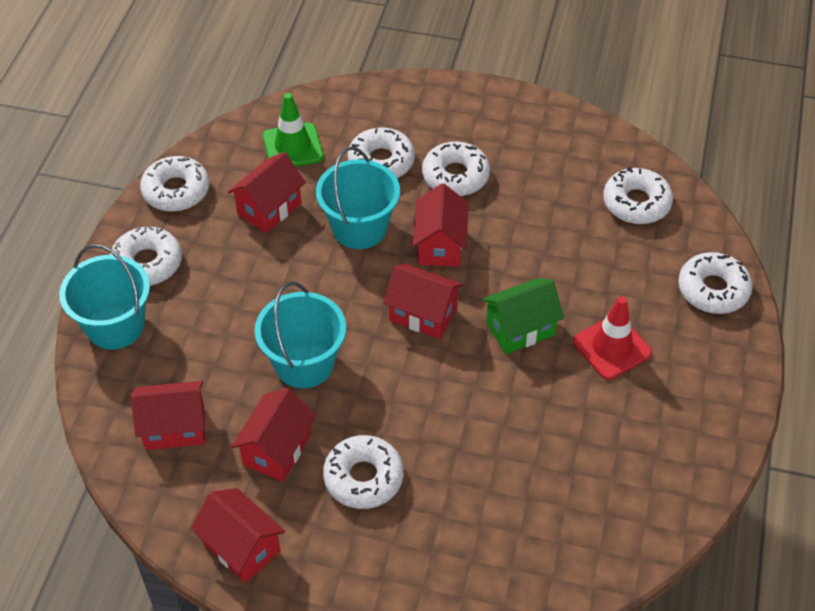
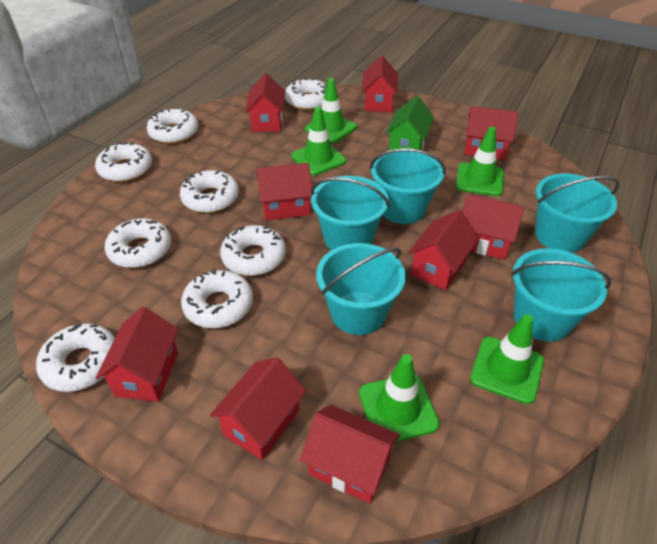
green traffic cone: [263,93,324,167] = 1 -> [291,106,346,175] [305,78,357,143] [359,354,439,442] [456,126,504,196] [470,314,544,404] = 5
red house: [131,381,205,450] [191,488,285,583] [228,152,306,233] [231,388,316,482] [383,264,463,339] [413,183,469,267] = 6 -> [96,307,178,402] [210,357,306,460] [245,73,285,132] [256,163,312,220] [300,405,400,503] [362,56,398,112] [408,210,478,290] [462,194,524,260] [464,106,518,160] = 9
red traffic cone: [573,296,652,380] = 1 -> none = 0
turquoise bucket: [59,244,150,349] [255,282,346,388] [316,147,400,249] = 3 -> [311,176,390,250] [316,243,406,335] [370,149,446,224] [511,248,611,341] [535,173,620,253] = 5
white donut: [110,226,182,286] [140,156,209,212] [323,435,404,509] [348,128,415,178] [422,142,490,196] [603,167,673,224] [678,252,753,314] = 7 -> [36,323,115,392] [95,142,152,182] [105,218,171,268] [147,109,198,144] [180,170,239,213] [181,269,253,328] [220,225,286,276] [285,78,327,110] = 8

